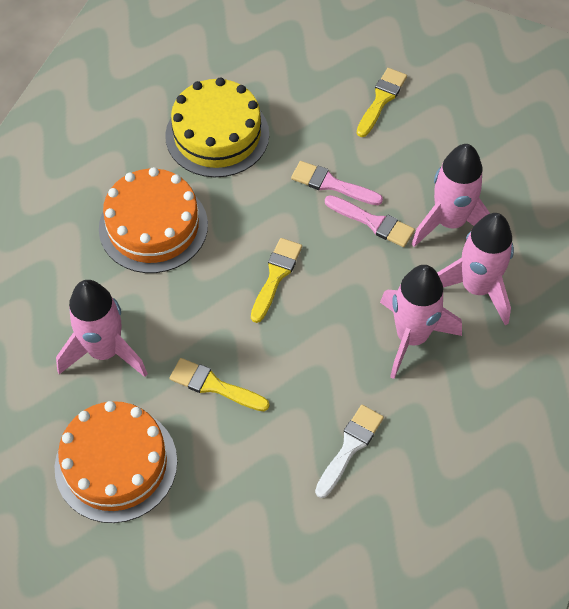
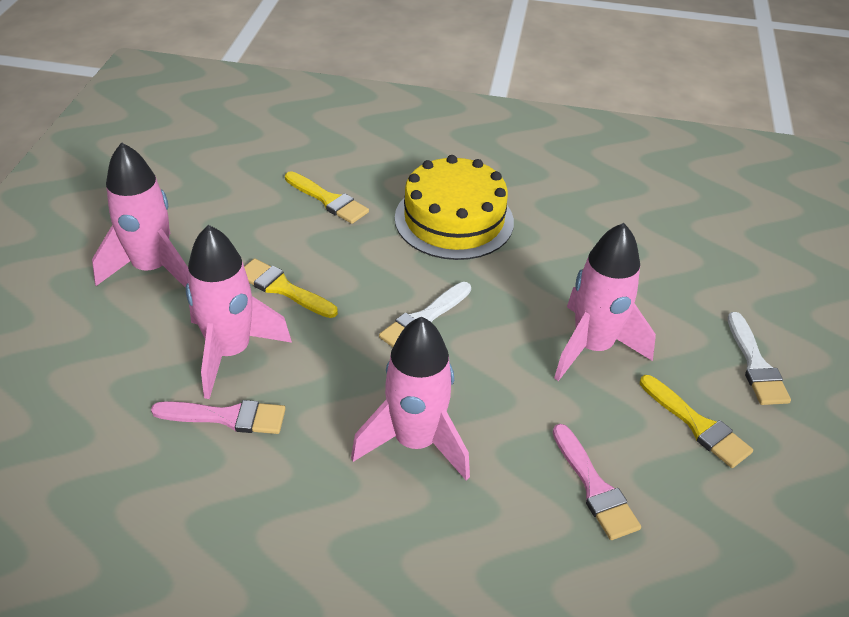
orange cake: [55,401,177,523] [99,167,208,273] = 2 -> none = 0
white brush: [315,405,384,498] = 1 -> [379,282,471,347] [727,312,791,405] = 2

